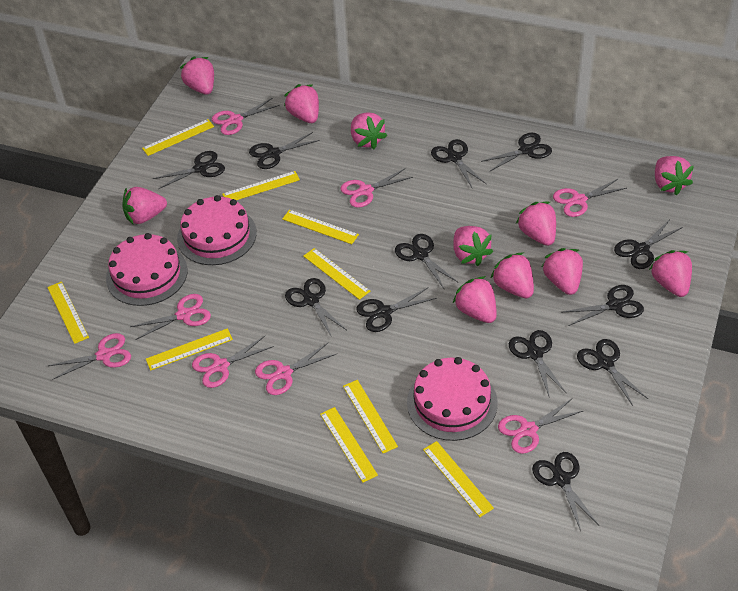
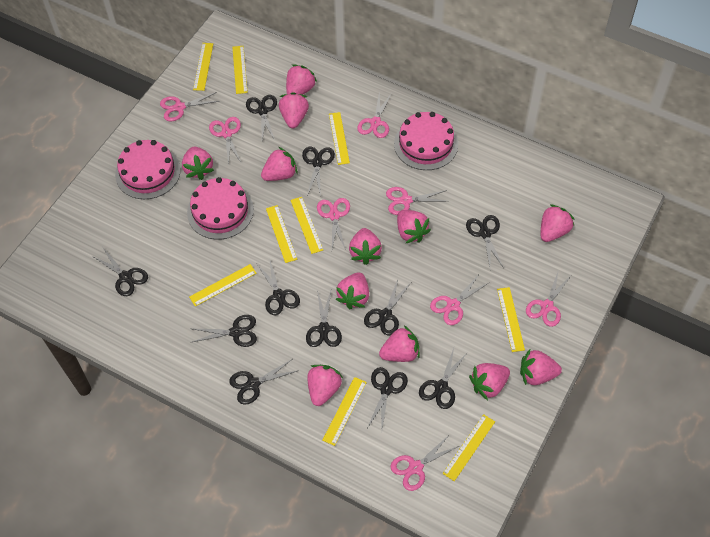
black scissors: [152,151,225,189] [249,132,320,169] [285,278,347,337] [356,287,437,332] [395,234,458,288] [431,139,486,189] [481,133,552,172] [509,330,567,398] [532,452,599,531] [563,285,644,326] [577,339,648,406] [614,219,683,269] = 12 -> [92,248,148,296] [192,315,257,347] [229,359,297,405] [246,95,277,140] [257,258,300,315] [302,147,335,197] [306,290,342,347] [364,279,411,335] [367,367,408,429] [419,348,468,409] [466,215,504,268] = 11
pink strawberry: [122,187,167,224] [180,57,214,95] [284,84,319,123] [351,112,387,149] [453,226,493,266] [453,276,497,323] [491,252,534,298] [516,202,556,246] [542,248,583,295] [649,250,692,297] [655,156,694,196] = 11 -> [182,147,214,180] [261,147,298,181] [279,92,309,128] [286,64,317,95] [307,365,343,406] [335,272,369,309] [349,228,382,265] [379,326,420,362] [397,210,431,243] [469,363,510,400] [520,349,562,385] [541,204,575,242] = 12

